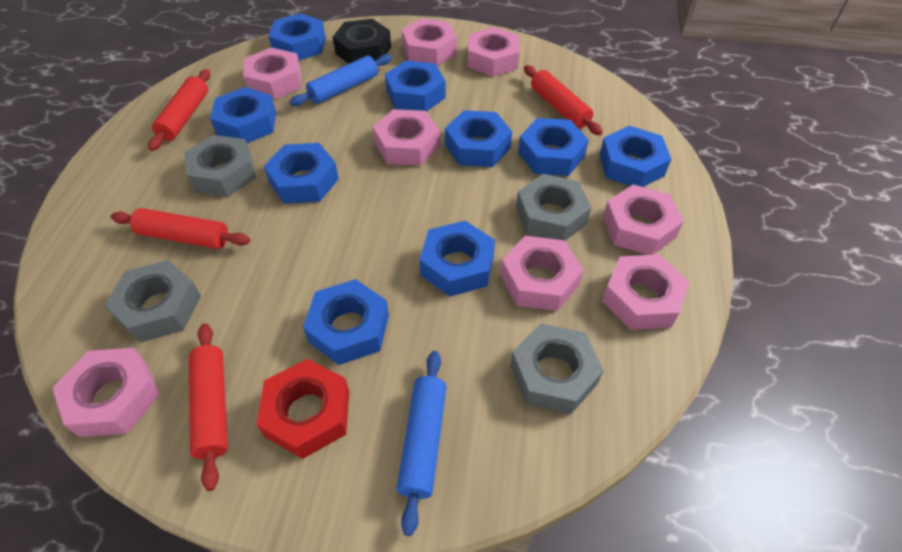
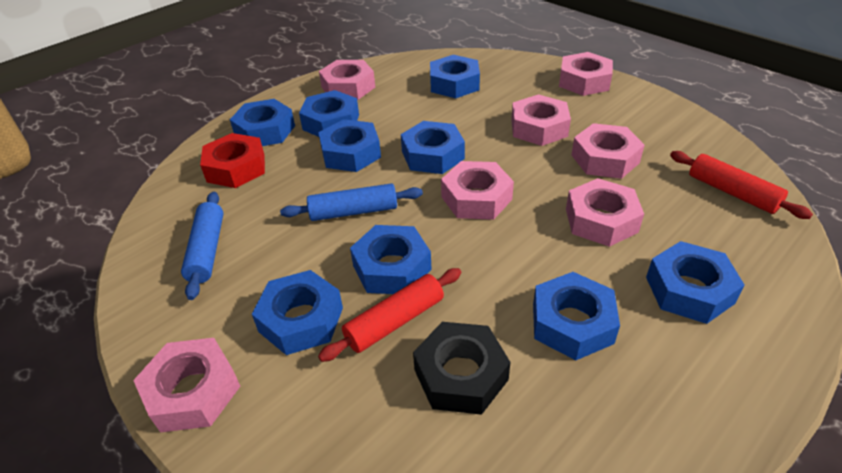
grey nut: [104,260,201,343] [184,135,256,197] [510,324,604,414] [516,174,592,241] = 4 -> none = 0
pink nut: [52,348,160,437] [243,48,301,100] [373,109,440,166] [402,18,457,66] [468,27,520,77] [500,236,584,311] [602,254,690,330] [603,185,684,255] = 8 -> [133,338,240,433] [319,60,375,100] [441,161,514,220] [511,94,571,146] [559,52,613,96] [566,178,644,247] [571,123,645,179] = 7
red rolling pin: [111,208,250,249] [148,69,210,151] [189,323,228,491] [524,65,603,135] = 4 -> [318,268,461,362] [670,151,813,219] = 2

